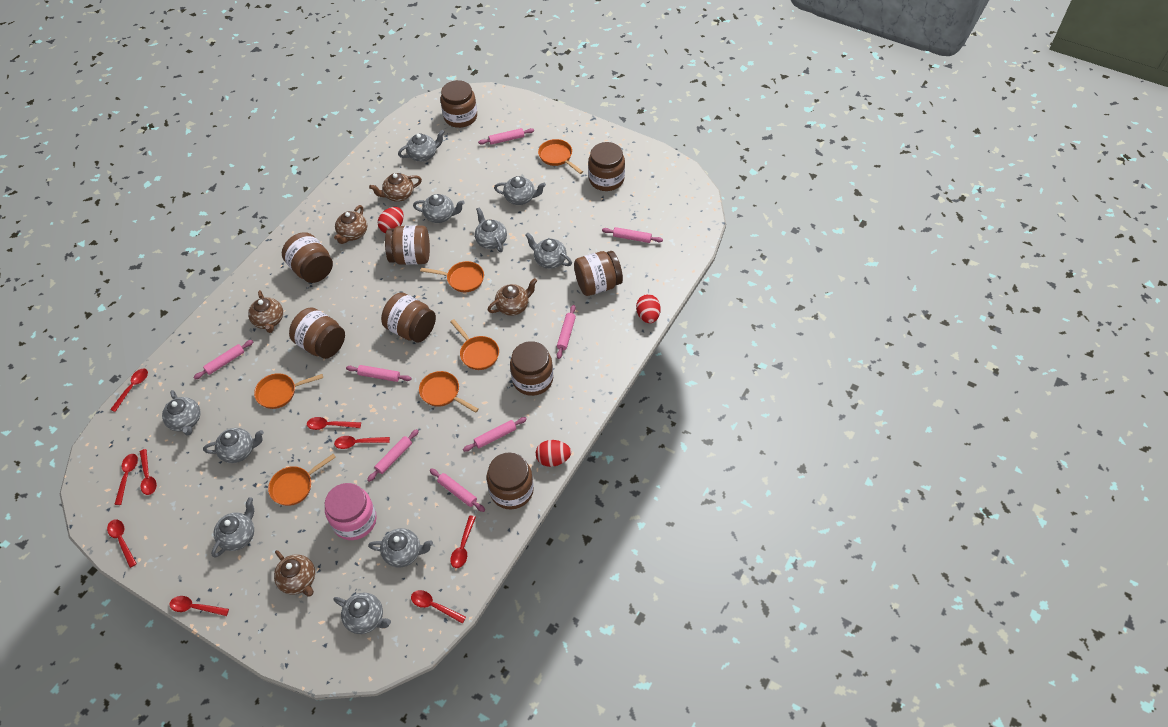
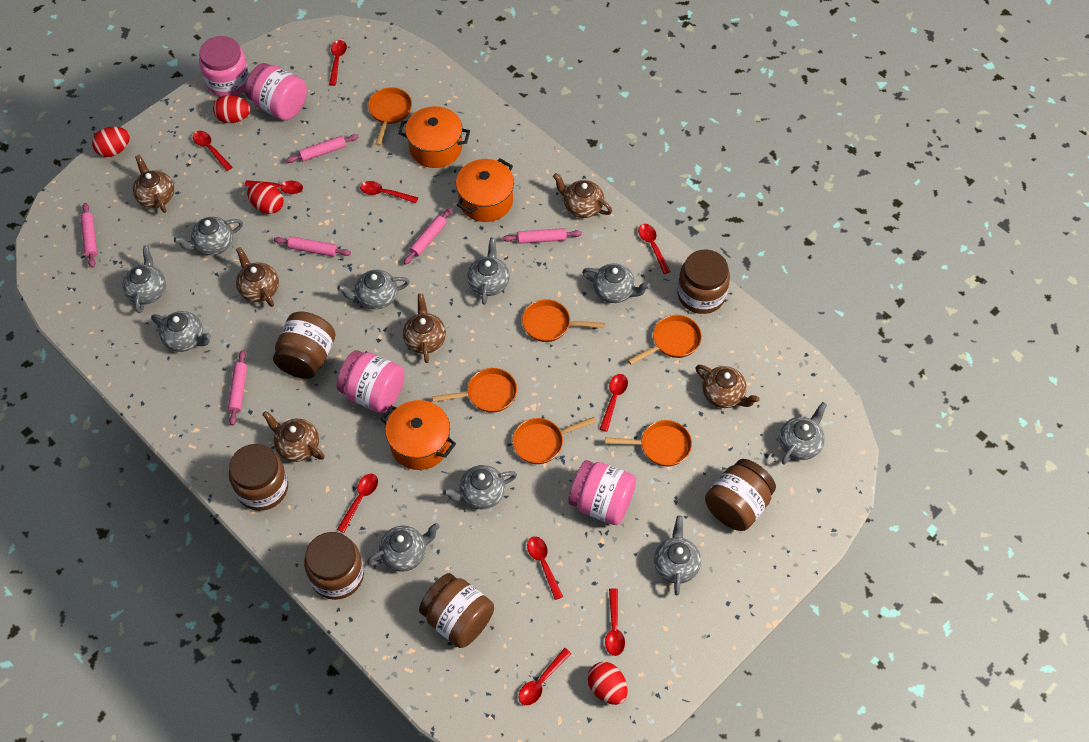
brown jar: [282,232,333,283] [289,307,345,359] [381,292,436,343] [385,225,430,265] [440,80,477,128] [487,452,534,509] [510,341,553,396] [574,251,623,296] [588,142,625,191] = 9 -> [229,444,288,511] [273,312,336,379] [304,532,364,600] [419,573,494,648] [677,250,730,314] [705,459,776,531] = 6
brown teapot: [248,290,283,333] [274,550,315,596] [334,205,367,244] [369,173,422,202] [488,278,537,316] = 5 -> [133,155,174,213] [236,247,279,307] [262,411,325,462] [403,293,446,363] [553,173,612,218] [695,365,760,408] = 6
orange pot: none = 0 -> [381,400,456,470] [398,106,470,168] [456,158,514,222] = 3
pink jar: [325,483,377,540] = 1 -> [199,36,250,97] [245,63,307,121] [337,350,405,413] [568,460,636,525] = 4
pink rolling pin: [193,340,253,379] [346,365,412,382] [367,429,419,482] [430,468,485,512] [463,417,527,452] [478,128,534,145] [557,305,576,359] [602,227,663,243] = 8 -> [80,203,97,268] [228,350,247,426] [274,236,351,257] [286,134,359,163] [403,208,452,265] [502,228,582,244] = 6
red egg: [378,207,404,233] [536,440,571,467] [636,294,661,323] = 3 -> [92,126,130,157] [213,95,251,123] [247,183,284,214] [588,662,628,705] = 4
red spoon: [107,519,137,568] [110,368,148,412] [114,454,138,505] [140,449,157,495] [169,596,229,616] [307,417,361,430] [334,436,390,449] [411,590,466,624] [450,515,476,568] = 9 -> [193,131,232,171] [244,180,303,194] [329,40,347,86] [337,474,378,533] [360,181,418,203] [519,648,571,705] [527,536,563,600] [600,374,628,432] [605,588,625,656] [638,224,671,274] = 10

